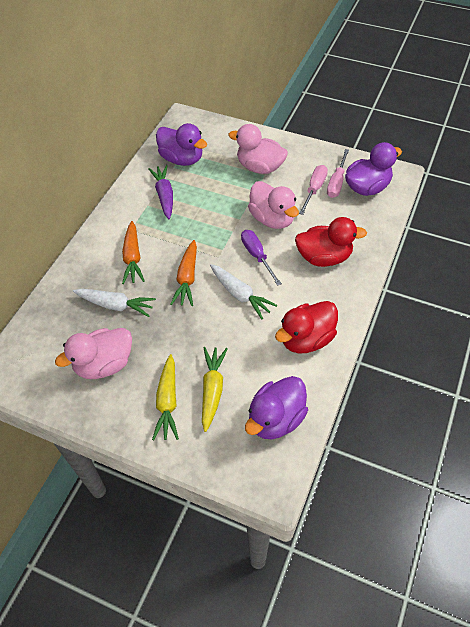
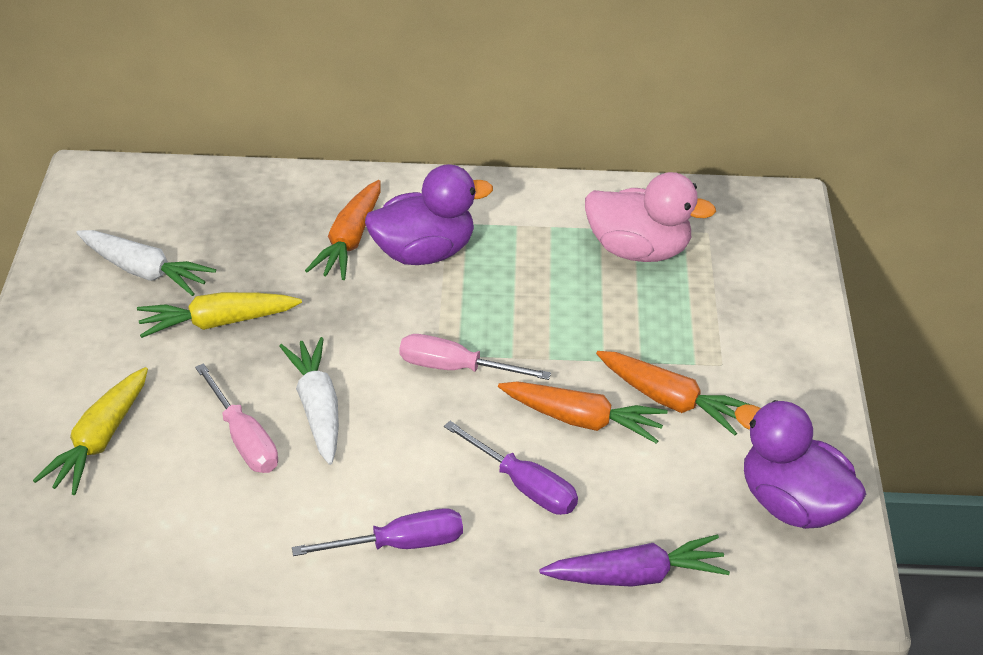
orange carrot: [122,221,145,284] [170,240,197,306] = 2 -> [305,180,381,280] [498,381,668,444] [596,351,751,436] = 3
pink duck: [55,328,132,379] [228,124,288,174] [248,181,299,229] = 3 -> [585,172,716,262] = 1
purple duck: [156,123,207,166] [245,376,308,439] [345,142,402,196] = 3 -> [365,164,493,265] [735,400,866,529] = 2
purple screwdriver: [241,230,282,286] = 1 -> [292,508,463,556] [444,421,578,515] = 2
red duck: [275,301,338,353] [295,217,367,267] = 2 -> none = 0

